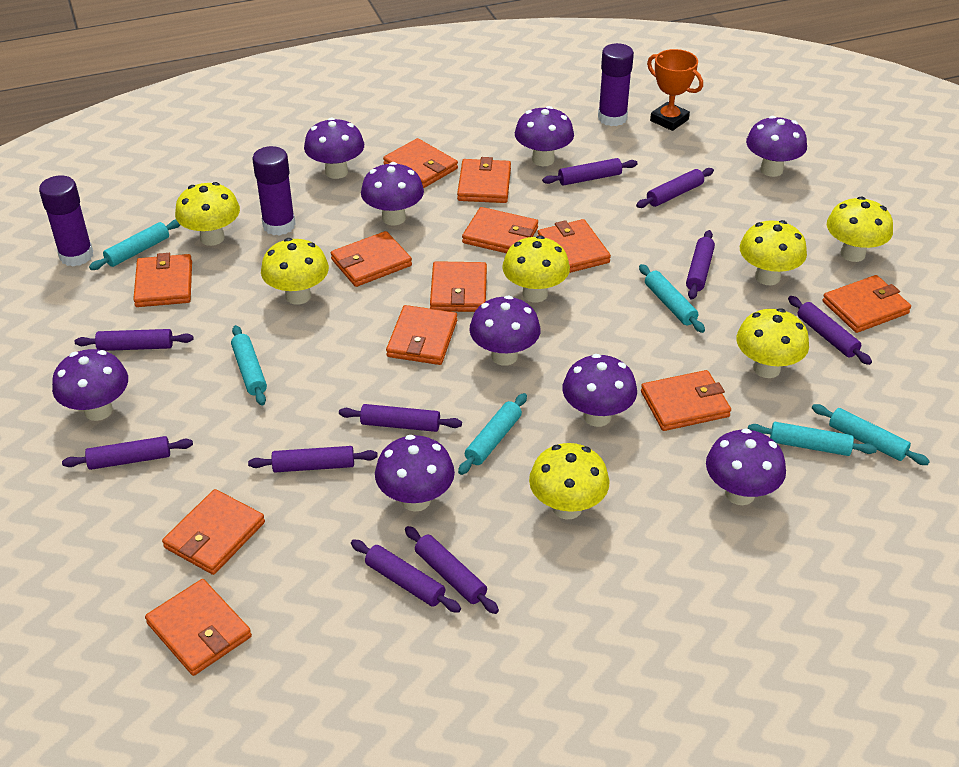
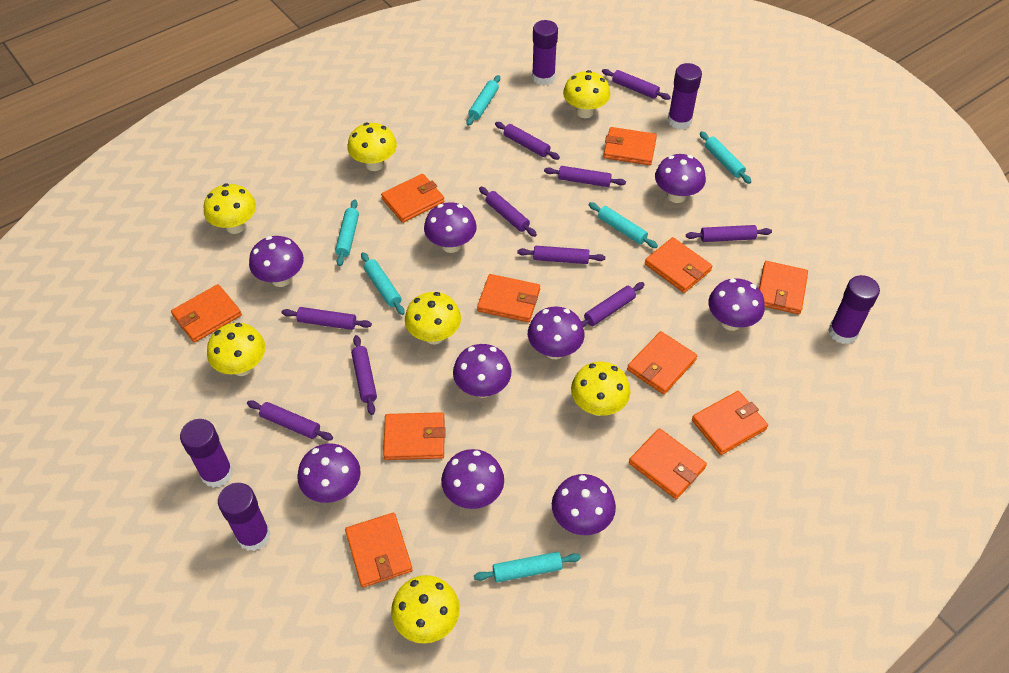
orange trophy: [647,49,703,131] = 1 -> none = 0
orange wallet: [133,253,192,307] [145,579,252,676] [162,489,265,575] [331,231,412,287] [383,138,458,188] [386,305,457,365] [430,261,487,312] [457,157,511,203] [462,207,538,253] [538,219,611,273] [641,370,731,431] [822,275,911,333] = 12 -> [171,284,242,343] [345,513,413,588] [381,174,444,223] [383,412,446,460] [477,274,540,322] [603,127,657,165] [627,331,697,395] [629,428,707,499] [645,237,712,293] [692,391,768,455] [759,261,808,315] = 11
purple glue stick: [39,175,93,266] [252,146,296,236] [598,43,634,126] = 3 -> [180,419,233,488] [218,483,271,551] [532,20,558,85] [668,63,702,129] [828,275,880,344] = 5

